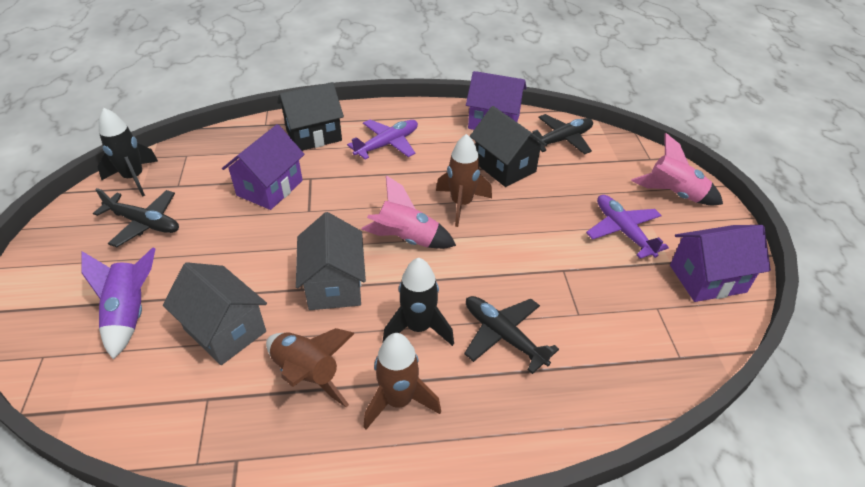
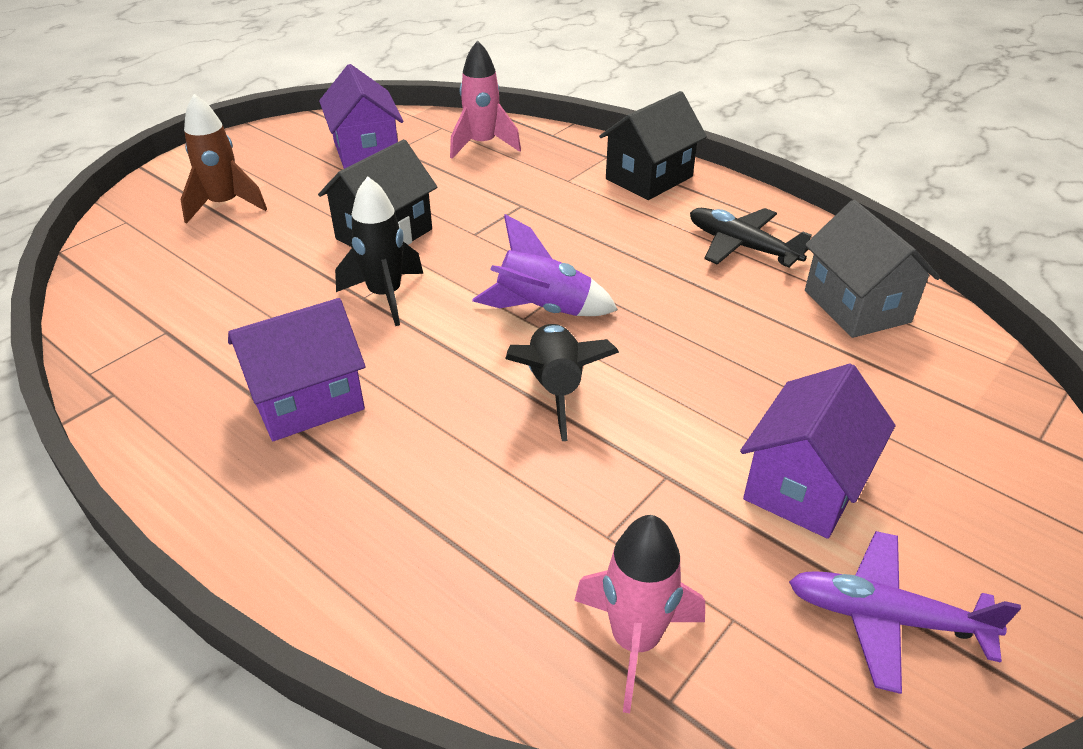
black plane: [93,188,179,247] [464,296,559,374] [532,114,593,154] = 3 -> [690,208,811,267] = 1
brown rocket: [266,328,355,408] [364,333,441,429] [436,134,492,227] = 3 -> [181,94,267,224] = 1
grey house: [163,262,267,365] [296,212,366,310] = 2 -> [805,200,940,338] = 1
purple plane: [347,120,418,159] [586,195,669,259] = 2 -> [789,531,1021,694] = 1

